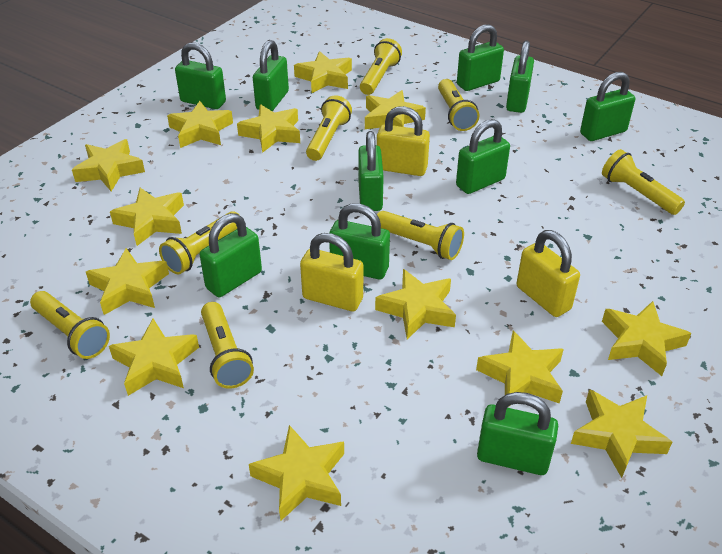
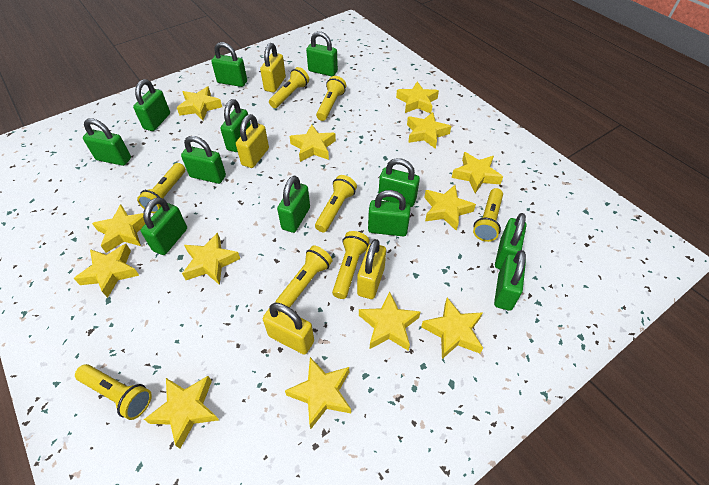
green padlock: [175,43,226,109] [200,213,262,297] [253,40,289,111] [329,203,390,280] [358,131,384,211] [456,119,510,194] [457,24,504,91] [477,392,558,475] [506,40,534,113] [580,72,635,141] = 10 -> [83,119,131,166] [133,79,170,131] [141,197,187,255] [181,136,226,184] [211,42,247,87] [220,99,250,152] [277,176,310,233] [306,31,338,76] [368,190,411,236] [379,158,420,207] [494,250,526,311] [495,213,526,269] = 12
yellow padlock: [300,233,363,312] [377,106,430,176] [516,230,580,317] = 3 -> [236,114,269,168] [260,43,286,92] [263,303,314,355] [357,239,386,299] = 4

